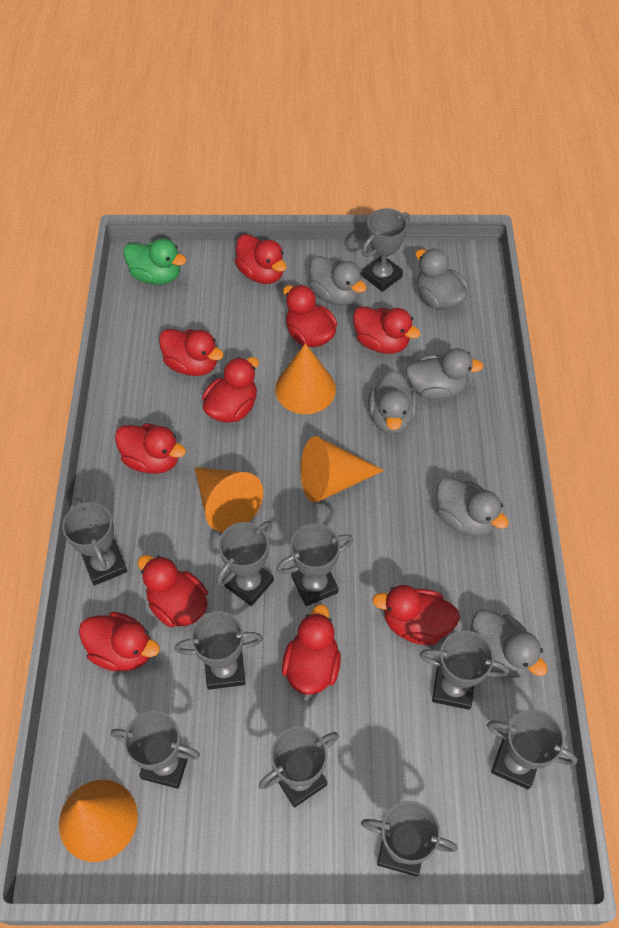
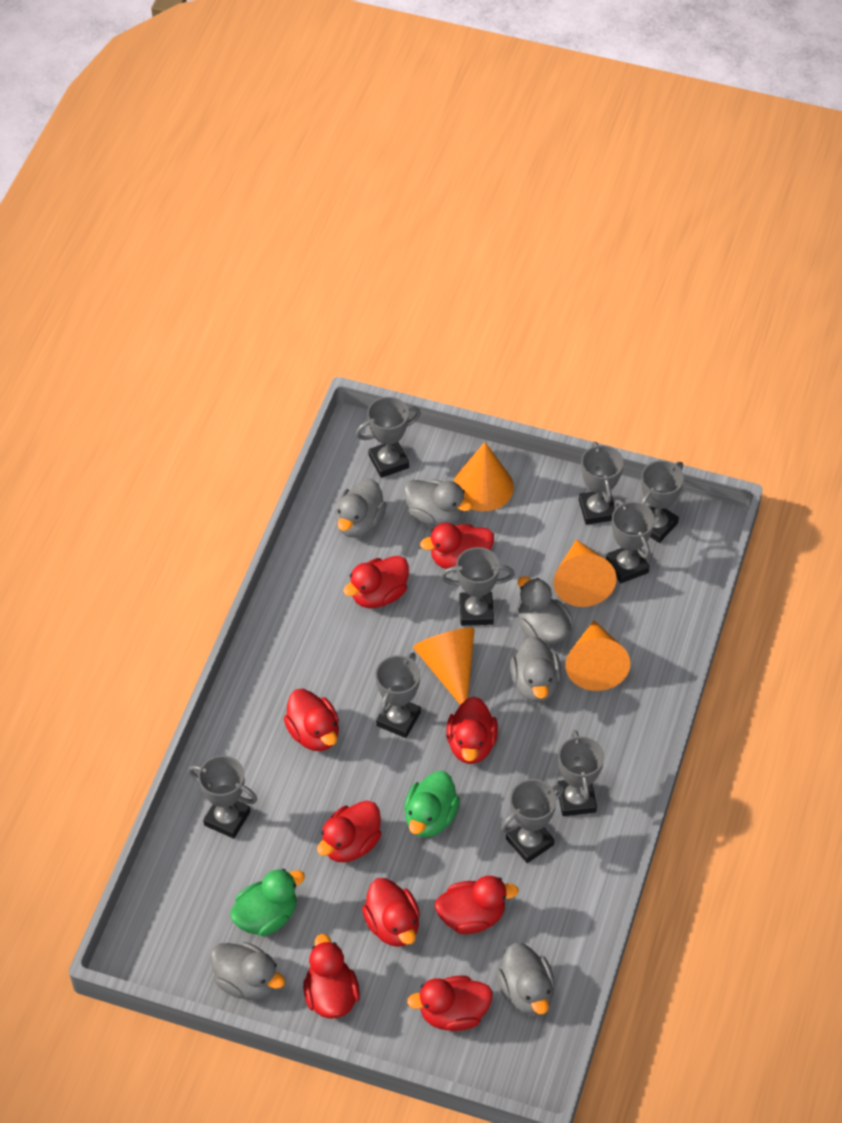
green duck: [123,238,187,285] = 1 -> [230,868,305,936] [404,771,460,838] = 2
grey trophy: [62,498,127,586] [111,711,200,789] [175,611,263,690] [217,521,274,606] [259,726,339,808] [276,523,353,606] [361,801,457,877] [362,208,410,292] [419,630,509,710] [487,709,578,790] = 10 -> [188,755,257,839] [356,397,421,478] [375,652,421,738] [441,547,514,626] [501,779,564,863] [557,730,604,816] [579,442,624,525] [606,499,655,583] [641,460,684,543] = 9
red duck: [79,612,160,671] [115,423,186,474] [138,555,208,627] [159,329,224,376] [202,357,259,423] [235,234,287,284] [282,604,341,695] [283,285,337,347] [353,306,420,354] [372,585,460,645] = 10 -> [284,689,339,751] [303,934,360,1019] [317,800,381,863] [343,556,409,608] [362,878,420,947] [407,975,493,1031] [420,523,494,569] [435,876,519,934] [446,696,498,764] = 9

